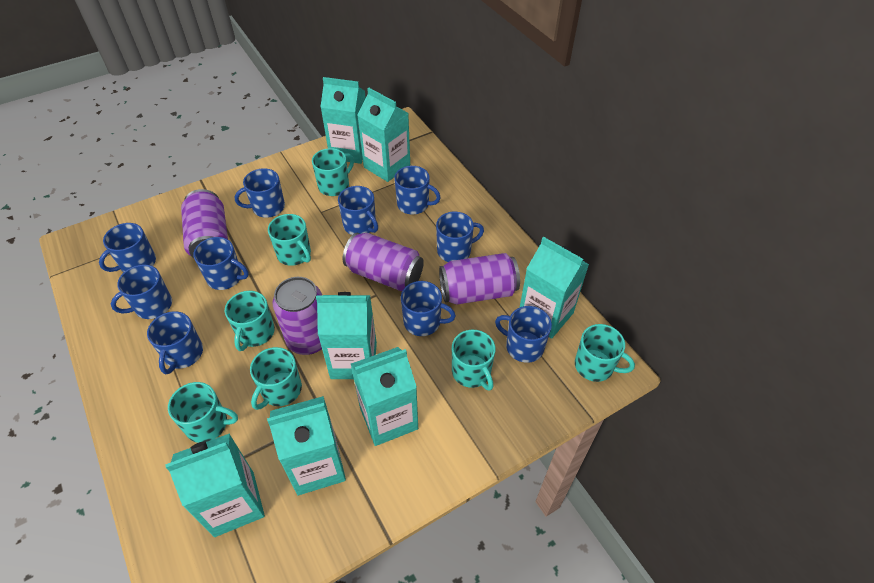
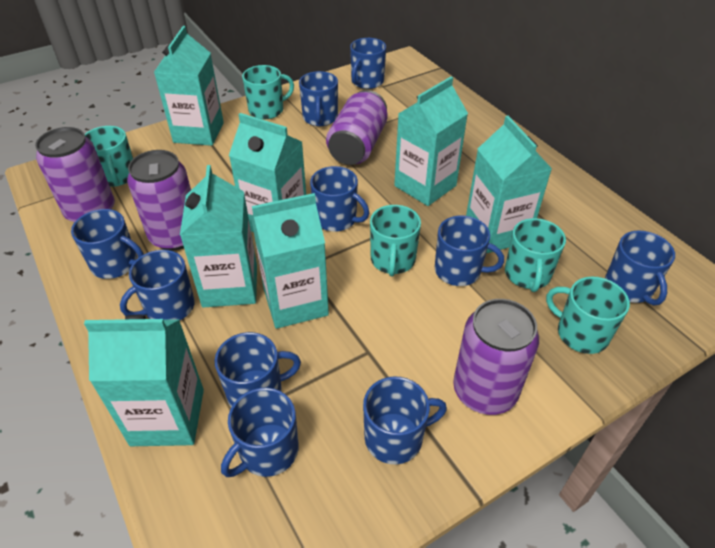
turquoise mug: [168,382,238,443] [225,291,275,351] [250,347,302,410] [268,214,311,266] [312,148,354,196] [452,330,495,391] [575,324,635,382] = 7 -> [85,126,133,187] [242,65,294,119] [370,205,421,277] [505,218,566,292] [546,277,630,354] = 5

